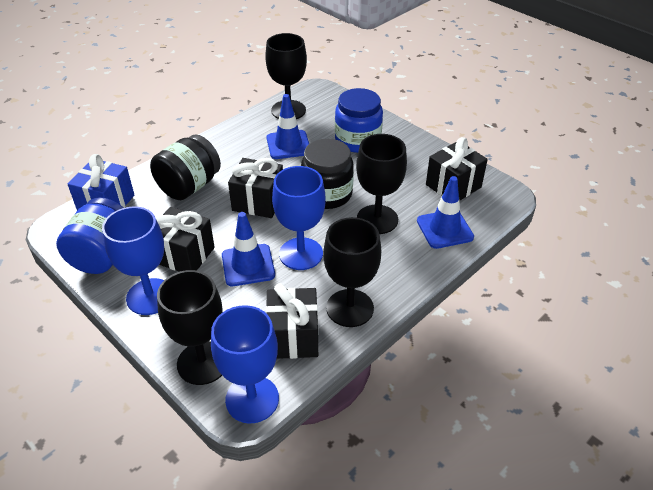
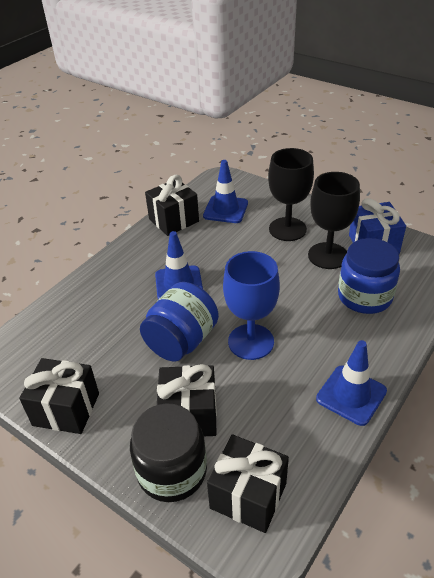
black goblet: [157,270,223,385] [265,33,307,119] [323,217,381,327] [356,134,407,234] = 4 -> [268,148,314,241] [308,172,360,269] = 2
black jar: [150,134,221,200] [301,139,354,209] = 2 -> [130,403,207,502] = 1
blue goblet: [102,206,164,315] [211,305,279,423] [272,166,326,270] = 3 -> [223,251,280,360] = 1

